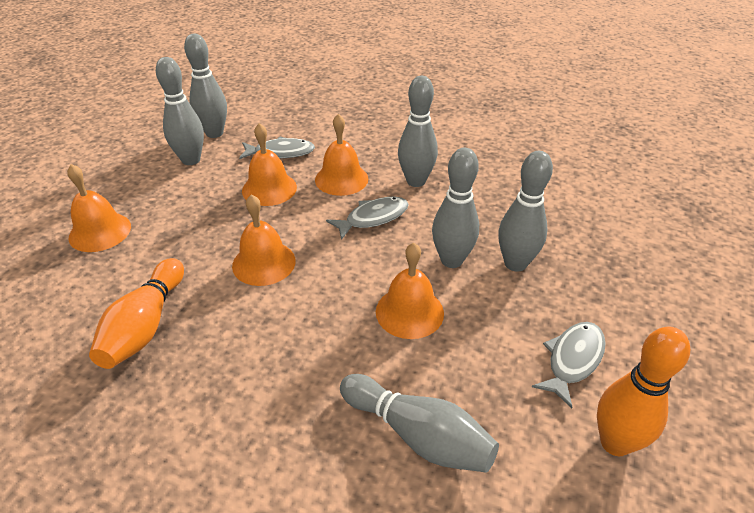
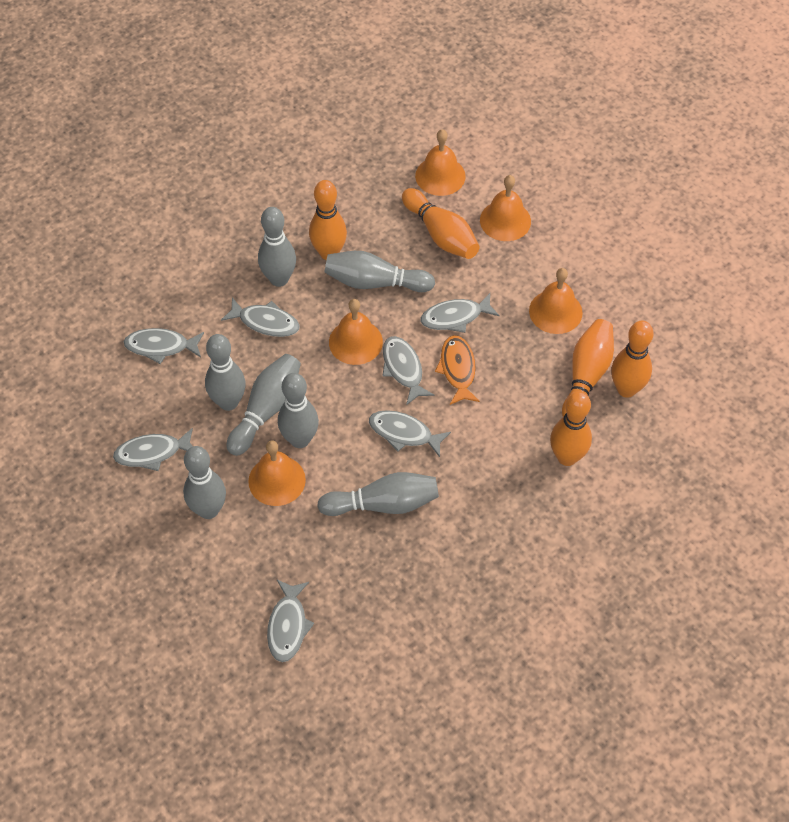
grey bowling pin: [156,57,204,165] [184,34,227,138] [340,374,499,473] [398,76,438,187] [432,148,479,268] [498,151,553,272] = 6 -> [183,446,226,519] [205,334,246,411] [227,354,301,456] [258,207,296,287] [278,373,319,448] [317,472,439,516] [324,251,435,292] = 7
grey fish: [239,136,315,159] [326,197,409,240] [532,322,606,408] = 3 -> [113,428,193,471] [124,328,204,364] [221,297,300,337] [267,580,314,662] [369,410,451,457] [382,336,434,405] [421,293,500,333] = 7
orange bowling pin: [89,258,184,369] [597,326,690,456] = 2 -> [309,180,347,260] [402,188,480,259] [550,391,592,466] [562,319,614,417] [611,321,654,398] = 5
orange fish: none = 0 -> [435,335,480,405] = 1

